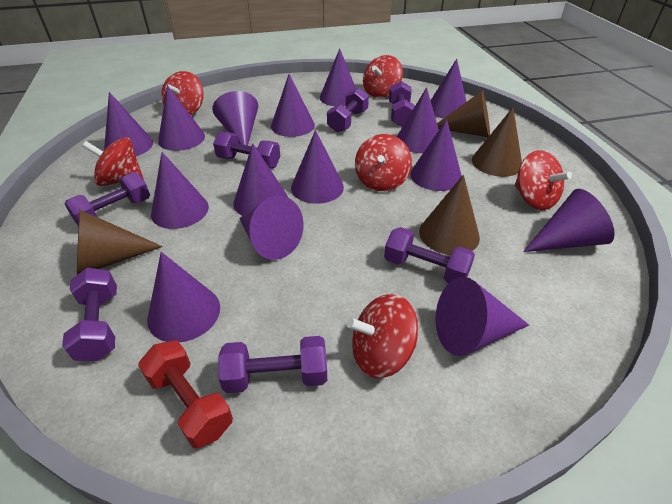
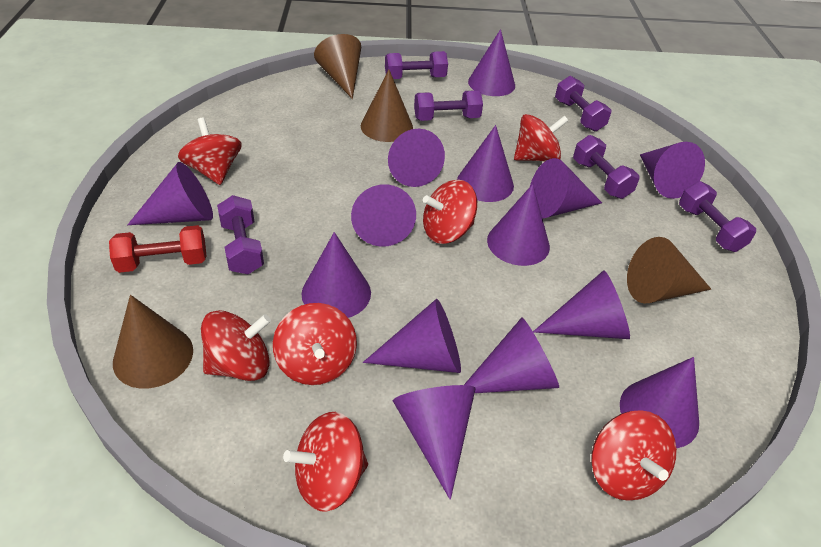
purple cone: [104,92,153,156] [147,252,220,342] [151,152,209,229] [158,85,205,151] [212,91,258,146] [234,143,288,216] [239,196,304,260] [271,74,315,137] [291,130,344,204] [320,48,356,106] [397,87,439,153] [410,119,462,191] [431,59,467,119] [435,277,529,356] [523,189,615,252] = 15 -> [127,162,213,225] [302,232,371,318] [351,184,416,247] [363,299,461,373] [388,129,445,187] [393,385,475,500] [457,125,514,202] [464,317,559,393] [468,29,515,96] [487,184,550,266] [530,158,602,218] [533,270,630,339] [620,357,699,448] [640,142,705,199] = 14
purple dumbbell: [62,268,117,361] [64,172,150,227] [213,131,280,168] [218,336,327,393] [327,88,369,132] [384,227,475,283] [389,81,415,127] = 7 -> [217,195,264,274] [385,51,448,79] [414,90,483,121] [555,76,611,132] [573,135,640,199] [679,181,756,252] = 6
red spinning top: [82,137,144,186] [161,71,204,115] [347,294,418,378] [355,134,412,191] [363,55,403,98] [515,150,572,210] = 6 -> [178,118,242,185] [201,310,271,381] [273,303,357,385] [283,412,368,512] [423,180,477,244] [514,114,568,161] [591,410,677,501] = 7

